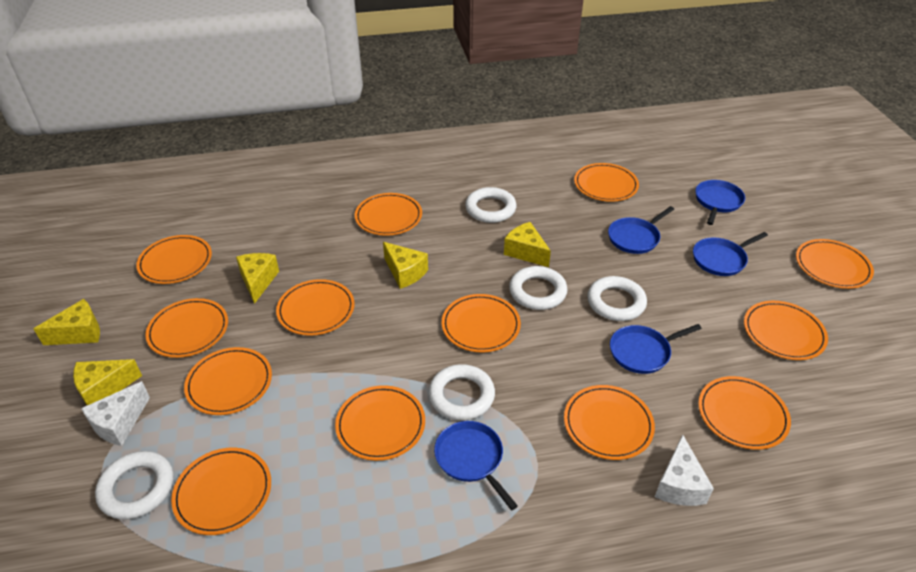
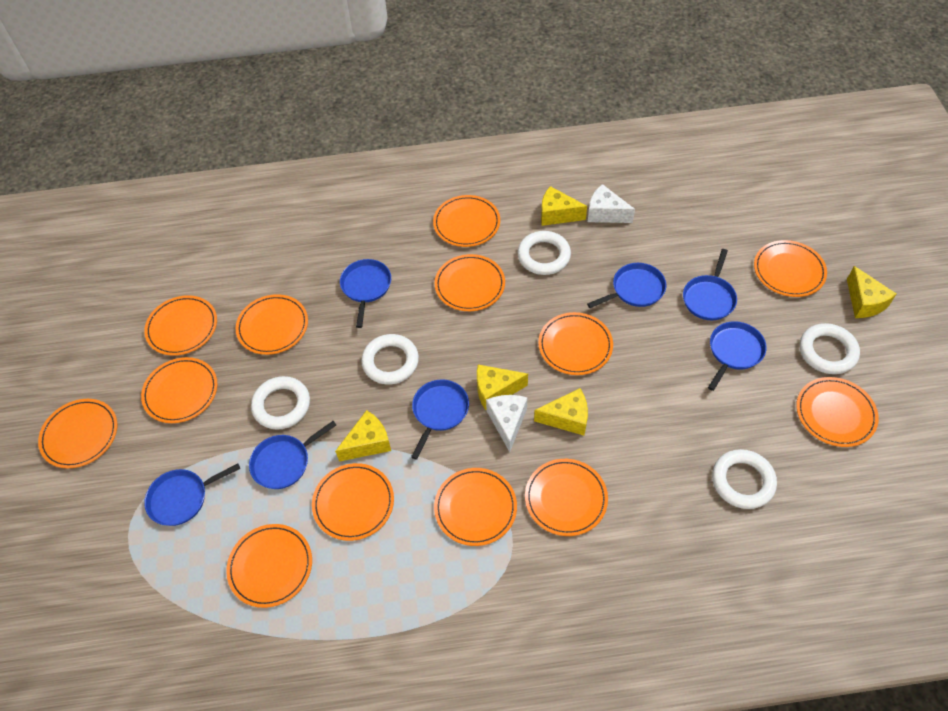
blue pan: [434,421,518,510] [608,206,674,254] [610,324,702,374] [693,232,768,276] [695,180,745,225] = 5 -> [144,463,240,526] [249,421,336,489] [340,259,391,328] [411,379,469,460] [587,263,666,308] [683,249,737,320] [708,321,767,391] = 7

